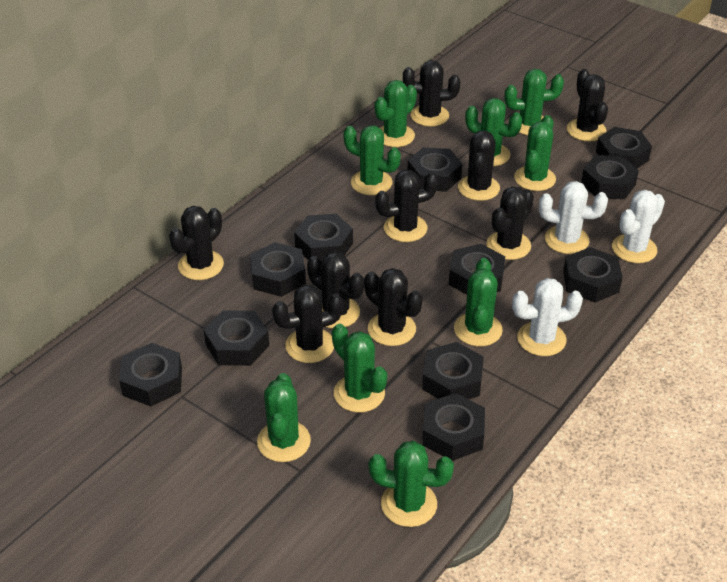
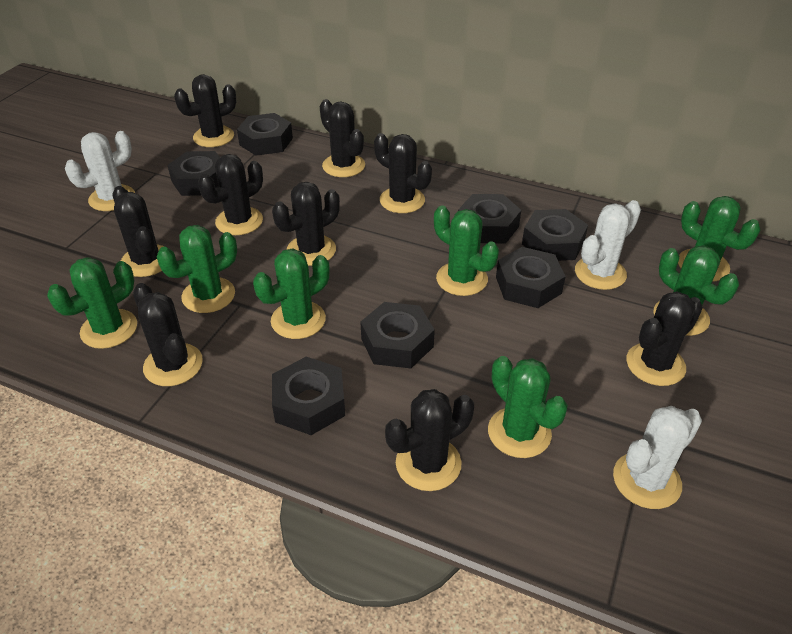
black nut: [119,343,182,406] [204,310,269,366] [250,242,306,297] [294,214,353,262] [408,147,462,192] [422,342,484,399] [422,393,485,461] [449,244,505,295] [563,247,623,303] [581,155,639,199] [596,127,652,169] = 11 -> [167,151,220,196] [237,113,293,156] [272,357,345,435] [361,302,435,368] [458,194,521,243] [496,247,566,308] [522,209,588,261] = 7
green cactus: [257,373,311,462] [332,324,387,413] [343,126,401,195] [369,441,454,527] [374,80,417,147] [454,258,503,346] [465,98,522,166] [504,69,564,135] [514,115,556,191] = 9 -> [47,257,137,349] [157,225,237,313] [253,249,329,339] [434,205,499,296] [488,356,568,458] [653,245,739,336] [678,196,760,281] = 7

